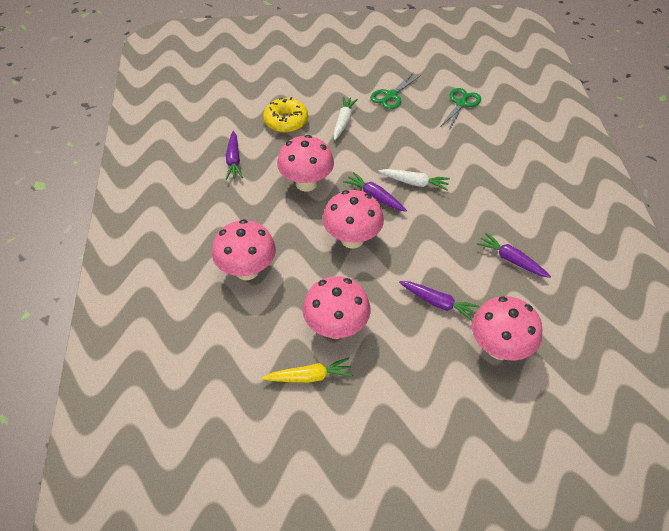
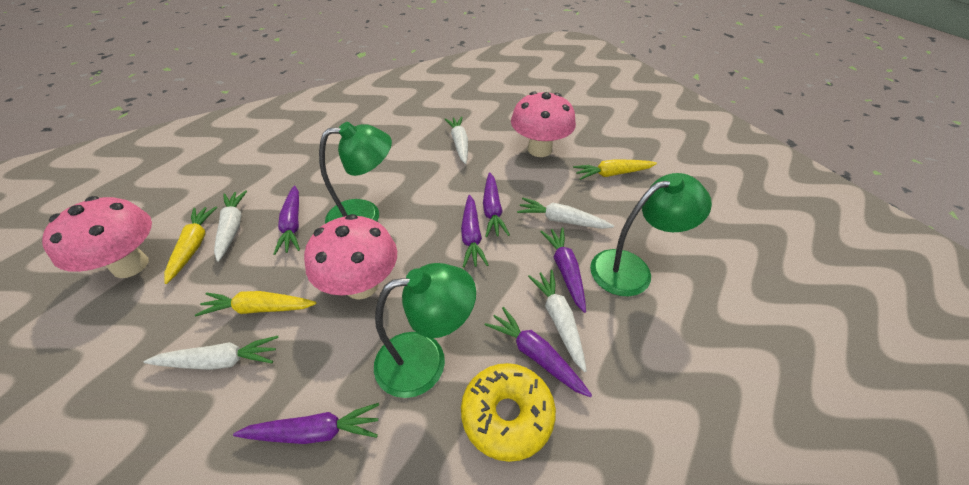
green lamp: none = 0 -> [319,122,392,224] [374,263,476,398] [590,173,712,296] = 3
green scissors: [370,73,421,109] [440,88,481,131] = 2 -> none = 0
pink mushroom: [212,219,276,280] [277,135,334,192] [302,276,371,339] [323,190,384,249] [472,296,543,361] = 5 -> [42,196,152,278] [304,214,397,300] [511,91,576,157] = 3
purple carrot: [226,131,243,180] [343,172,407,211] [399,281,480,321] [477,233,551,278] = 4 -> [233,403,379,444] [273,185,300,255] [461,195,488,268] [483,172,510,237] [485,307,592,397] [540,227,586,313] = 6
white carrot: [333,96,358,140] [378,169,450,190] = 2 -> [144,336,279,370] [214,190,247,261] [445,117,468,164] [517,198,614,229] [528,270,587,372] = 5
yellow carrot: [262,357,353,383] = 1 -> [164,206,217,284] [195,291,316,316] [573,159,657,180] = 3

